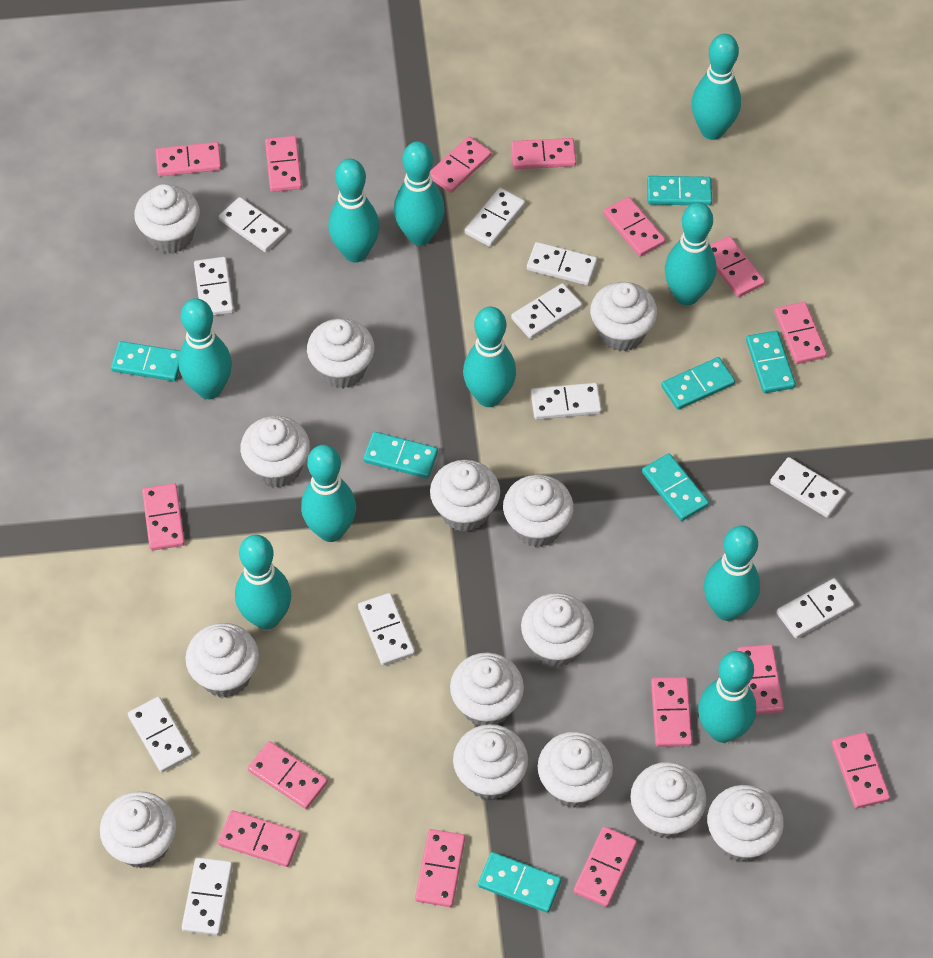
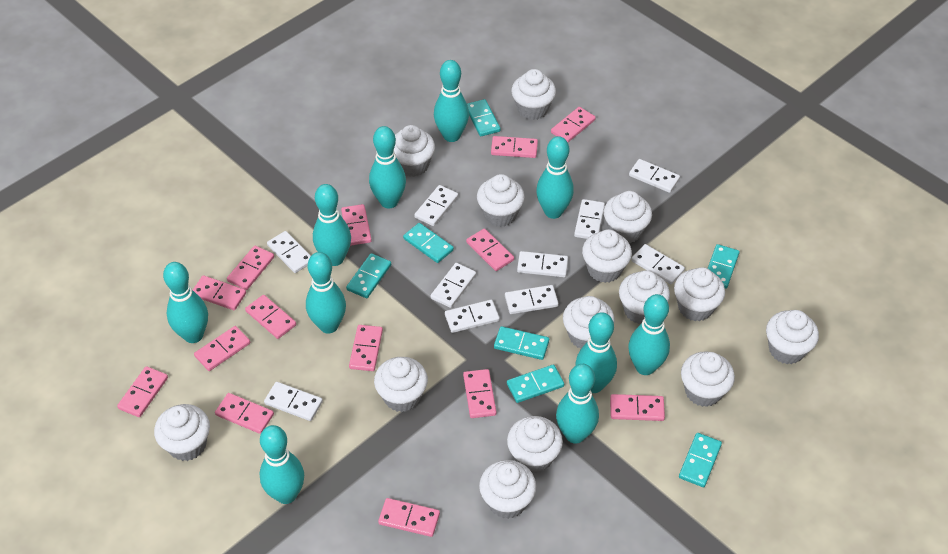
pink domino: [142,483,185,551] [156,142,222,176] [218,810,301,867] [248,741,328,809] [265,136,302,192] [415,829,465,907] [430,136,492,193] [511,138,576,169] [574,826,637,907] [603,197,665,256] [651,677,693,747] [710,236,765,297] [737,644,784,714] [774,302,827,364] [832,732,890,808] = 15 -> [117,366,168,417] [193,275,246,310] [194,326,250,371] [215,393,274,434] [227,246,274,290] [245,295,296,339] [341,204,372,246] [349,325,383,371] [378,498,440,537] [463,369,496,418] [466,229,514,271] [491,136,538,158] [551,107,596,142] [610,394,665,421] = 14
white domino: [128,697,193,772] [182,857,233,936] [194,257,234,316] [219,197,287,252] [358,593,415,665] [465,188,525,247] [511,283,582,339] [527,242,597,285] [531,383,602,420] [770,457,846,518] [776,578,854,639] = 11 -> [264,382,323,421] [267,231,311,273] [414,185,458,226] [431,263,476,308] [445,300,500,333] [505,285,559,314] [517,251,568,277] [574,199,605,239] [629,159,680,193] [631,244,685,284] = 10

